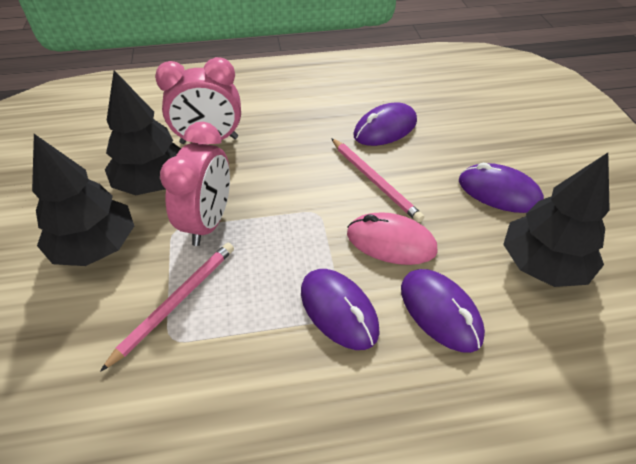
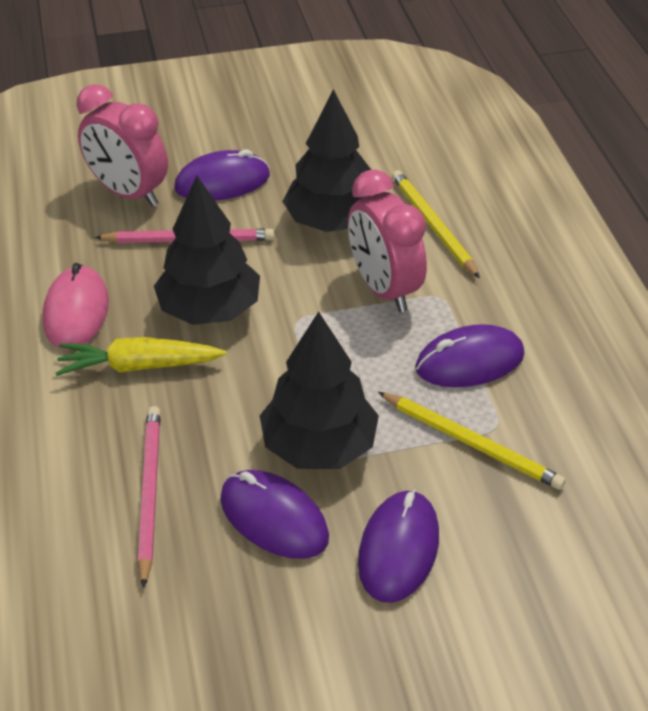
yellow carrot: none = 0 -> [55,337,227,376] = 1
yellow pencil: none = 0 -> [378,392,566,490] [392,170,480,278] = 2

